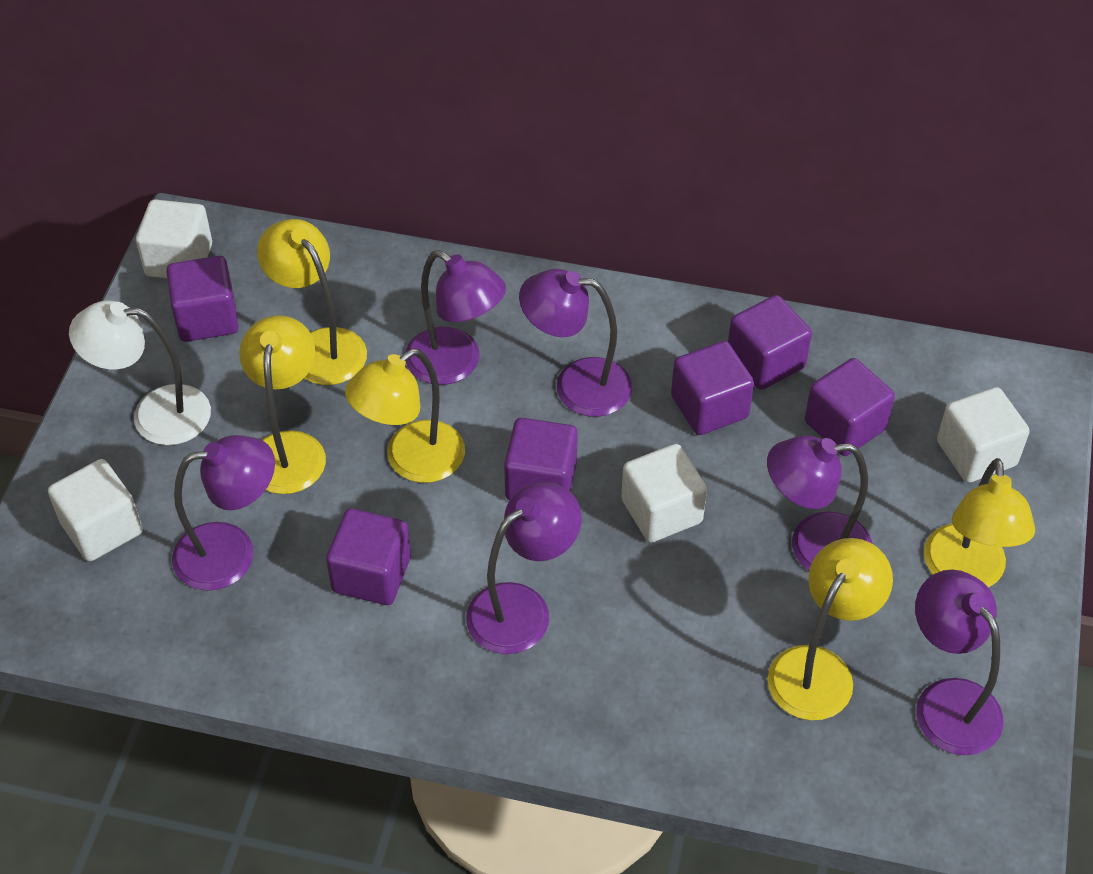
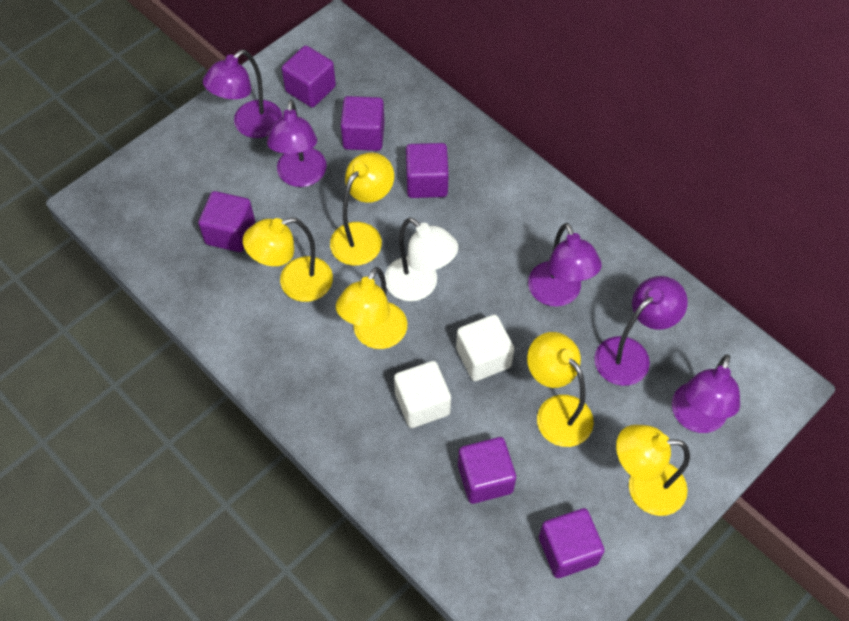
purple lamp: [172,435,275,591] [405,250,506,385] [466,482,582,654] [519,269,632,417] [767,435,873,571] [915,569,1003,755] = 6 -> [203,50,283,138] [267,100,327,187] [528,223,602,307] [594,276,688,386] [672,355,740,433] = 5
white cube: [48,459,143,561] [136,199,212,279] [621,444,707,543] [937,387,1030,483] = 4 -> [394,361,451,428] [456,315,514,381] = 2

